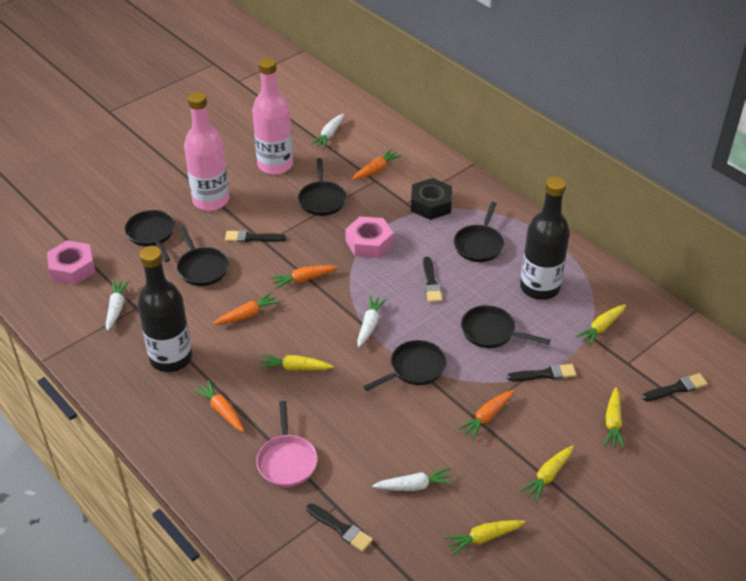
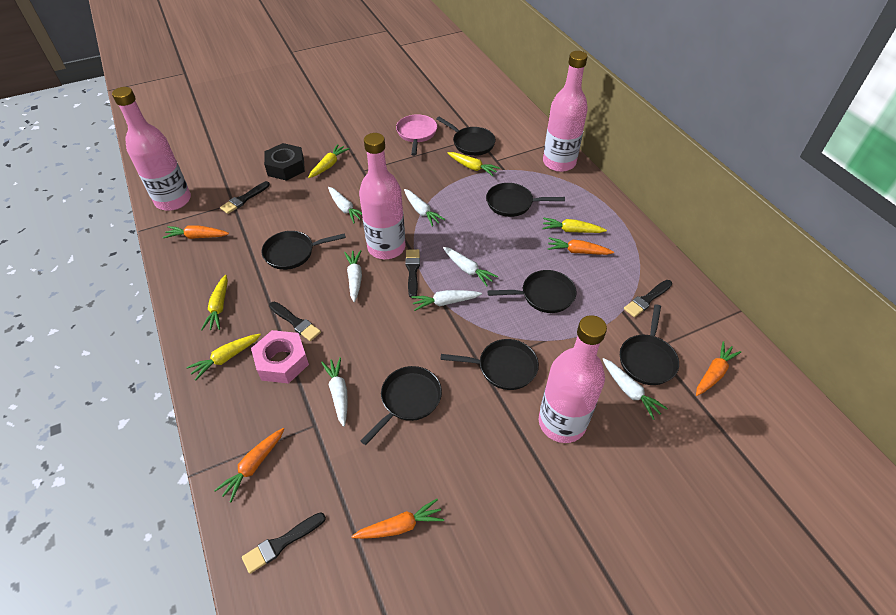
black bottle: [137,246,192,372] [520,176,570,300] = 2 -> none = 0
black pan: [125,210,175,262] [177,226,229,286] [298,158,346,216] [363,340,447,391] [454,202,504,262] [461,305,551,348] = 6 -> [262,231,346,270] [360,366,442,445] [436,117,496,156] [440,339,539,390] [486,183,565,217] [487,270,576,313] [620,304,679,385] = 7
pink bottle: [184,92,229,211] [252,57,293,175] = 2 -> [112,87,191,211] [359,133,405,259] [539,315,607,443] [543,51,588,172] = 4
pink nut: [47,240,95,285] [345,216,393,258] = 2 -> [251,330,309,384] = 1
white carrot: [106,280,130,331] [311,113,344,149] [357,295,387,347] [372,467,454,491] = 4 -> [321,357,348,427] [328,187,362,223] [344,250,362,302] [404,189,445,227] [411,290,482,311] [443,247,498,287] [602,358,668,420] = 7

